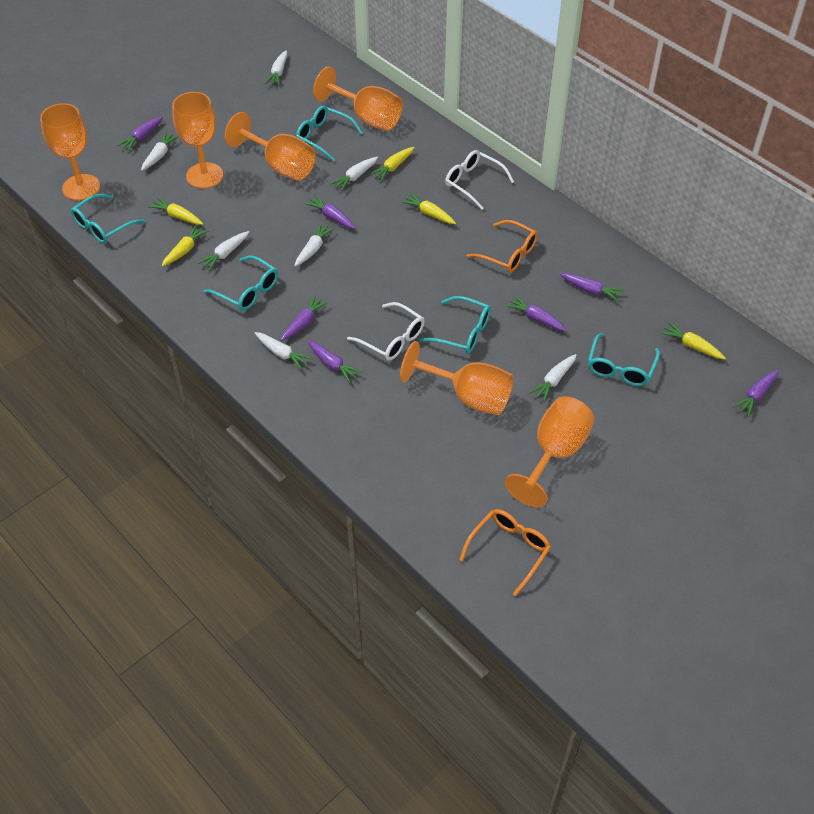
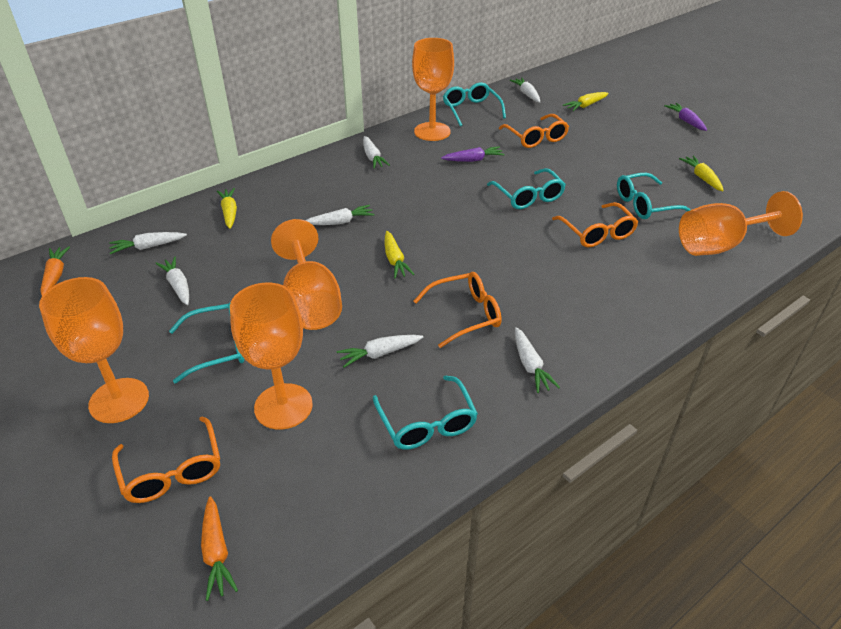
orange carrot: none = 0 -> [40,246,70,296] [201,496,238,601] = 2
orange glasses: [459,509,551,596] [466,220,538,273] = 2 -> [112,416,220,503] [414,272,502,348] [499,114,569,148] [552,202,638,248] = 4
orange goblet: [40,103,100,201] [172,92,223,189] [225,112,316,181] [313,67,403,131] [400,341,514,415] [505,396,594,507] = 6 -> [39,277,149,423] [230,283,313,430] [271,219,342,330] [412,38,454,141] [679,191,803,256] = 5
purple carrot: [117,116,163,151] [281,295,329,341] [305,195,355,229] [308,340,362,383] [505,295,567,331] [560,273,624,302] [733,370,779,417] = 7 -> [441,146,505,162] [664,103,707,131] = 2
white glasses: [347,302,424,361] [445,150,514,210] = 2 -> none = 0
yellow carrot: [148,197,203,225] [161,224,209,267] [369,147,415,182] [401,193,456,224] [661,322,726,359] = 5 -> [217,188,237,229] [385,231,415,279] [563,92,609,111] [679,156,724,191] = 4

